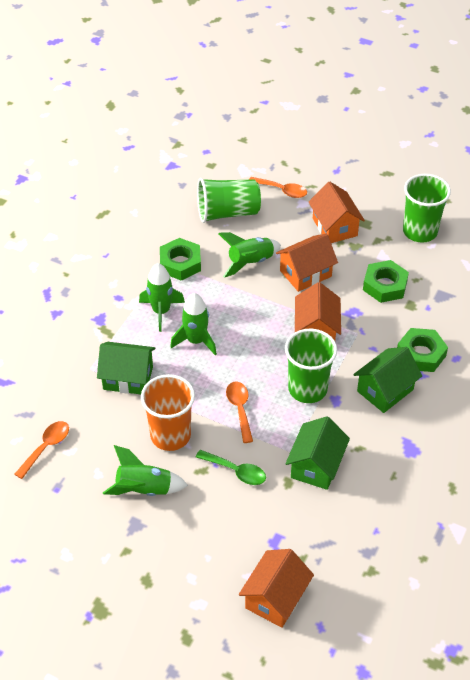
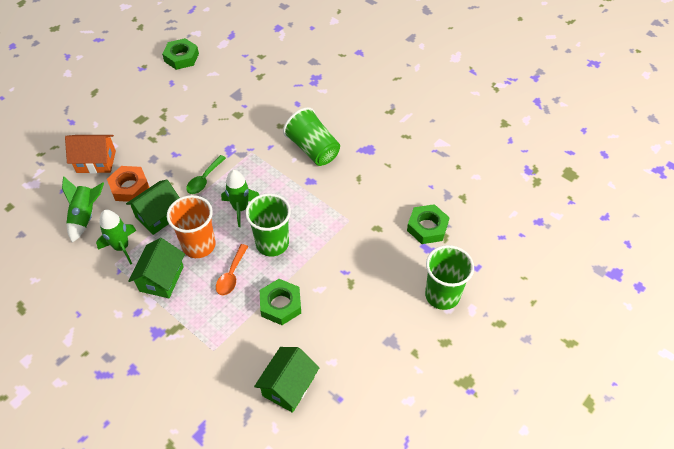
green rocket: [103,445,188,496] [139,263,185,332] [170,293,217,355] [218,232,281,278] = 4 -> [62,176,104,243] [96,210,137,265] [221,170,259,227] = 3
orange house: [239,549,314,628] [276,233,338,292] [295,282,341,341] [309,182,365,243] = 4 -> [65,135,116,173] = 1
orange nut: none = 0 -> [107,166,150,202] = 1
orange spoon: [15,421,69,479] [226,382,253,443] [249,177,307,198] = 3 -> [216,244,248,295] = 1

